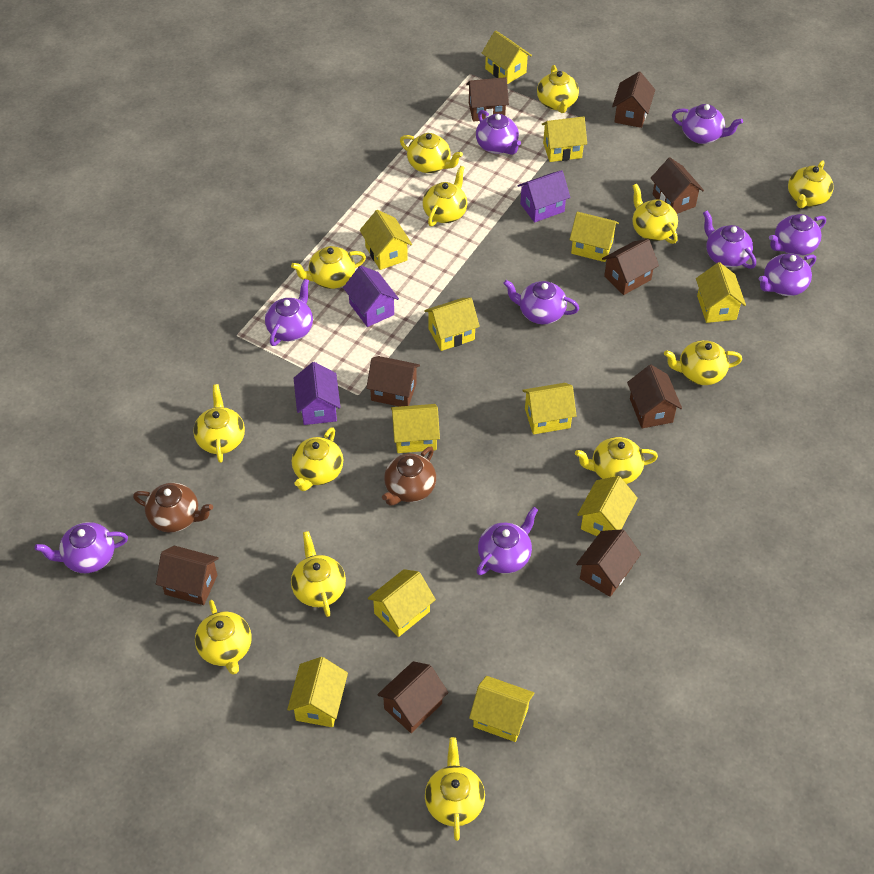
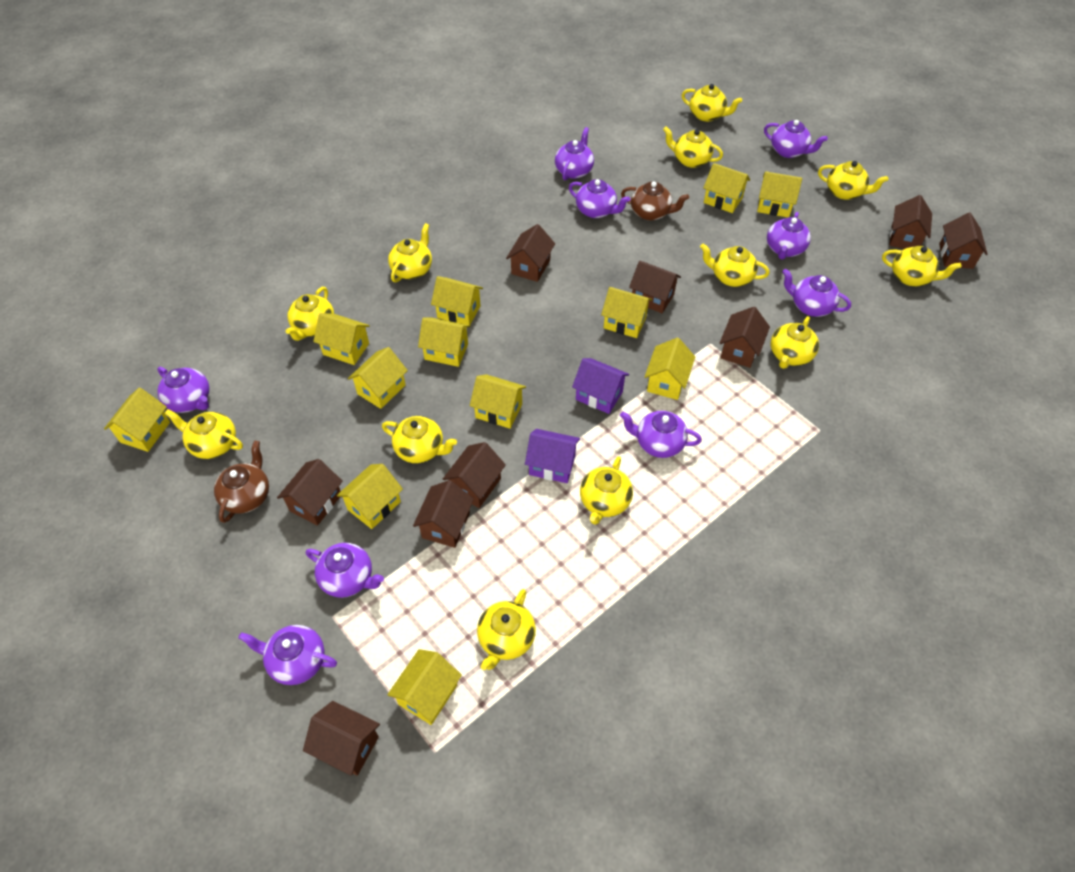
purple house: [294,362,341,425] [343,266,399,327] [517,170,570,223] = 3 -> [525,429,580,483] [572,358,629,414] = 2
yellow teapot: [193,384,245,463] [195,600,252,675] [291,246,366,289] [291,531,346,617] [292,427,343,491] [400,133,463,173] [423,166,468,226] [425,737,485,841] [537,65,579,113] [575,437,658,484] [632,184,678,244] [664,340,742,385] [788,160,833,208] = 13 -> [165,409,243,459] [286,287,334,341] [382,416,457,463] [388,223,432,282] [477,589,536,670] [580,456,633,525] [663,127,723,168] [682,84,742,122] [700,244,769,287] [771,316,819,369] [818,161,888,200] [882,246,961,286] = 12

